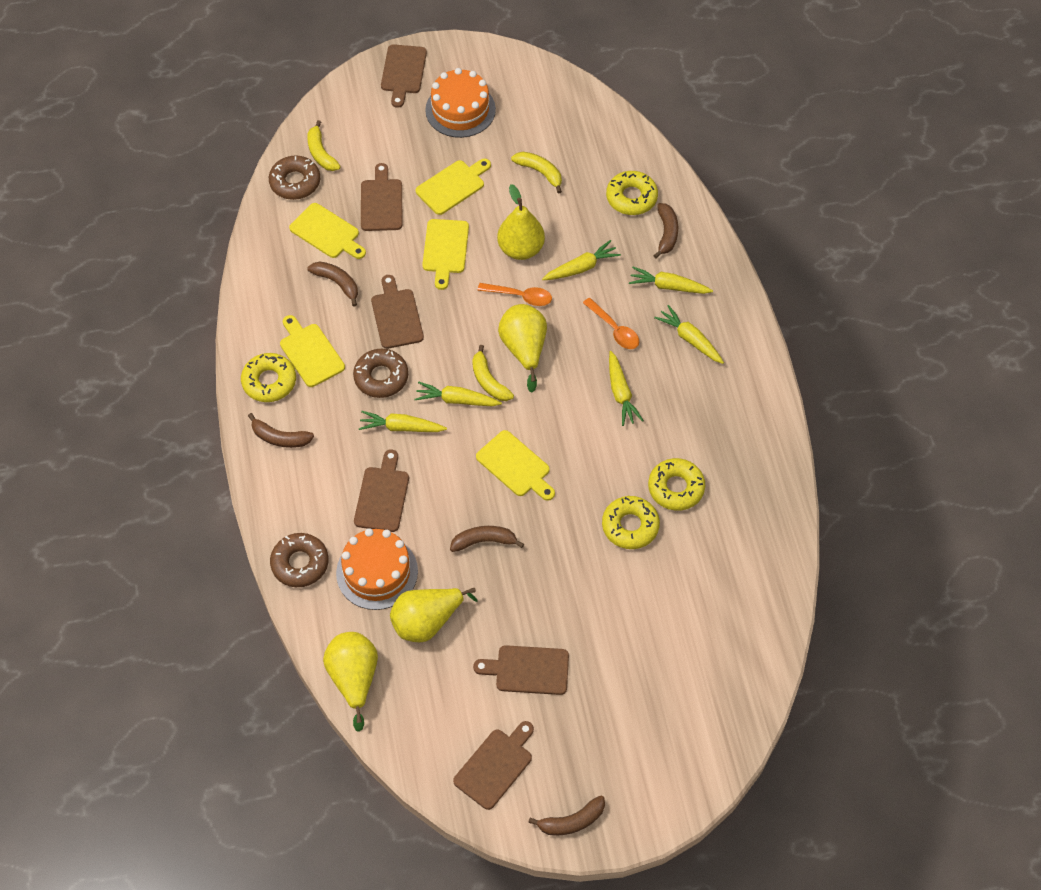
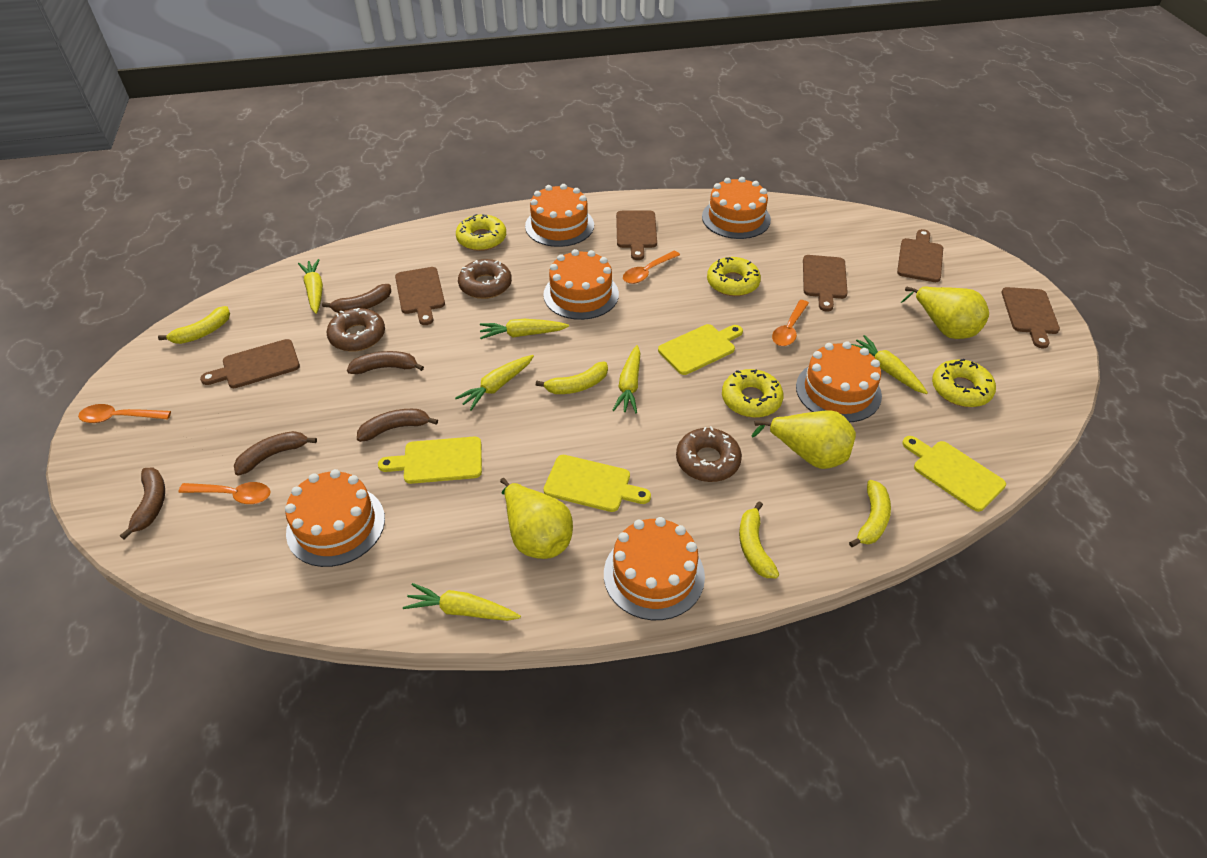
orange cake: [336,528,418,610] [425,68,496,138] = 2 -> [285,469,385,567] [525,184,594,247] [543,249,619,320] [604,517,705,620] [702,177,771,239] [796,342,882,422] = 6
orange spoon: [477,283,552,306] [583,298,639,349] = 2 -> [78,404,171,423] [178,482,271,504] [623,251,680,284] [772,300,809,346] = 4
yellow banana: [307,120,341,171] [472,345,514,401] [511,152,562,194] = 3 -> [158,306,230,344] [536,362,608,394] [739,501,779,578] [849,480,891,547] = 4
yellow cutting board: [280,315,345,387] [289,203,366,259] [415,159,491,215] [422,219,469,290] [476,430,555,501] = 5 -> [378,437,482,484] [543,455,651,512] [658,324,743,375] [902,436,1006,512] = 4
yellow pear: [323,632,378,732] [390,588,478,643] [497,184,545,260] [498,304,547,393] = 4 -> [500,478,573,559] [752,411,856,469] [901,286,989,339] = 3

